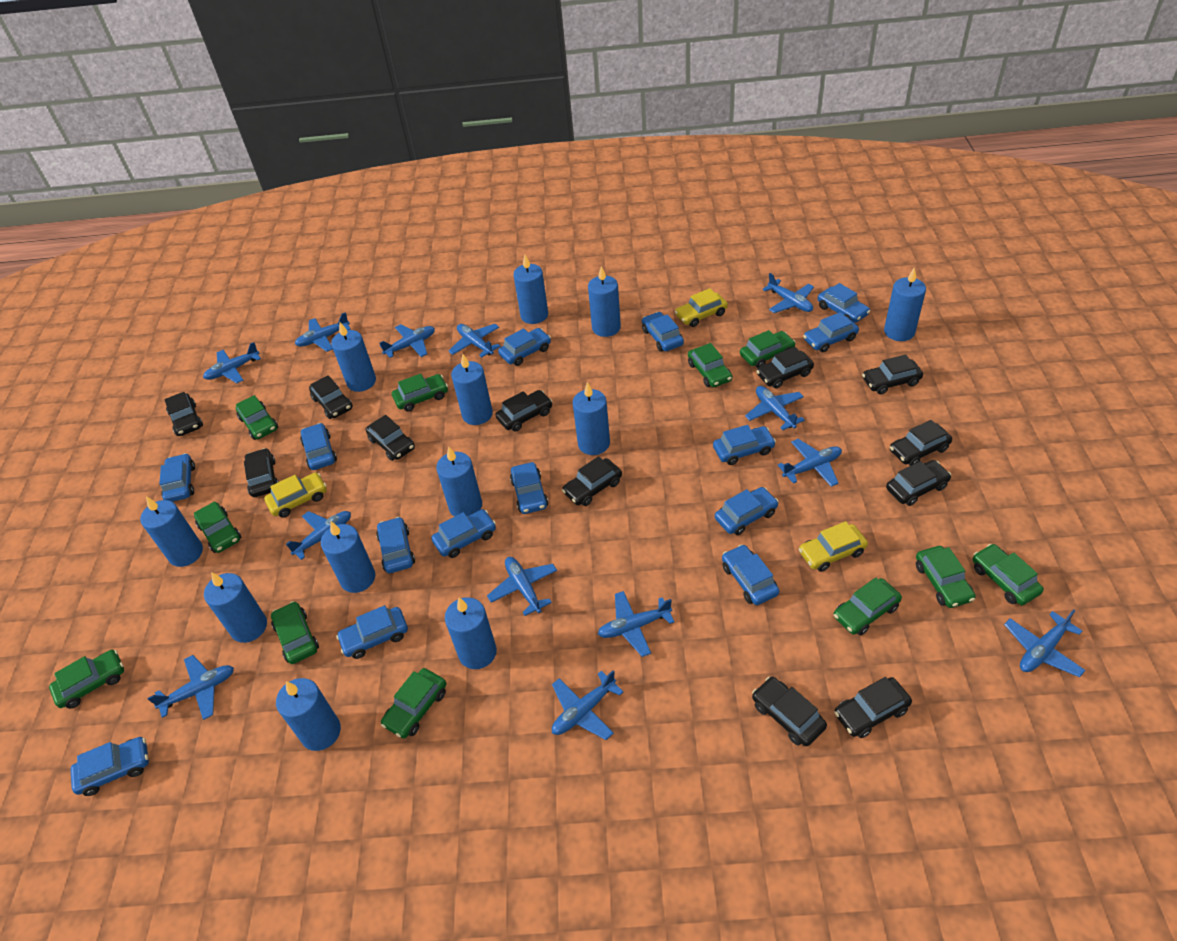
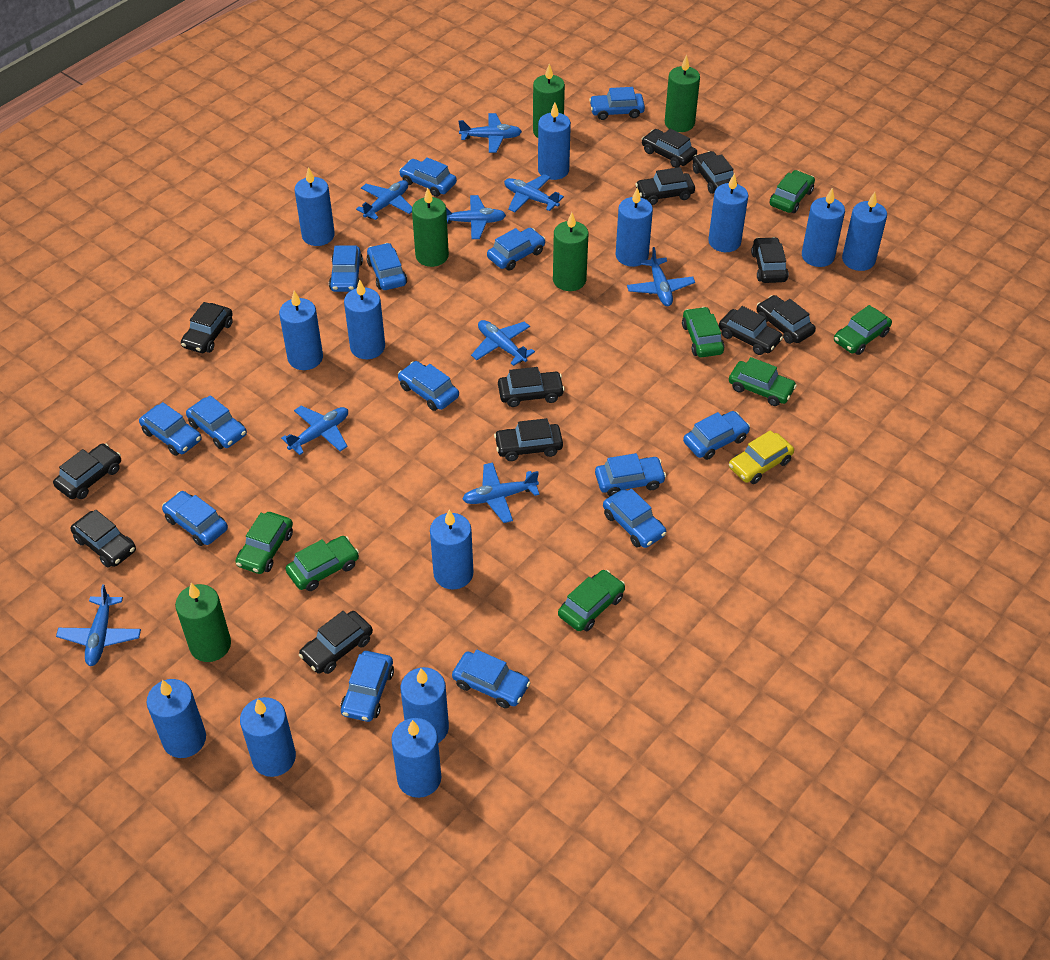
blue candle: [140,496,203,567] [204,572,267,643] [276,678,341,751] [321,521,375,593] [331,322,376,392] [436,446,482,517] [445,597,497,669] [451,354,493,425] [513,255,548,324] [572,382,610,455] [588,266,621,337] [884,267,926,341] = 12 -> [146,679,206,758] [240,697,296,777] [279,291,323,370] [295,167,335,246] [344,280,385,359] [391,718,441,798] [401,667,449,743] [430,510,473,590] [538,102,571,180] [615,188,653,267] [708,173,748,252] [802,188,845,267] [842,192,887,271] = 13
blue plane: [148,655,234,720] [203,342,261,383] [286,511,351,560] [295,312,351,352] [380,324,435,358] [449,324,500,358] [487,557,557,616] [552,670,623,740] [598,591,674,657] [745,386,805,430] [762,273,814,313] [778,439,842,487] [1004,610,1086,677] = 13 -> [56,584,141,666] [281,406,348,455] [356,180,412,220] [446,195,506,239] [458,113,522,153] [462,462,540,523] [471,320,535,366] [504,174,564,212] [627,247,695,306] = 9
green candle: none = 0 -> [175,583,231,662] [412,188,449,267] [533,64,565,138] [553,212,589,291] [665,55,700,132] = 5
green car: [49,650,124,708] [194,501,241,553] [236,395,278,440] [271,601,319,664] [381,668,446,739] [392,374,448,412] [688,343,732,387] [740,330,796,368] [833,578,902,635] [916,546,976,608] [973,544,1044,605] = 11 -> [235,512,293,574] [285,536,359,591] [558,570,625,631] [682,307,725,357] [729,357,797,406] [770,170,815,213] [834,305,892,355] = 7
yellow car: [264,472,327,518] [675,288,728,327] [799,521,868,572] = 3 -> [729,430,794,484] = 1

